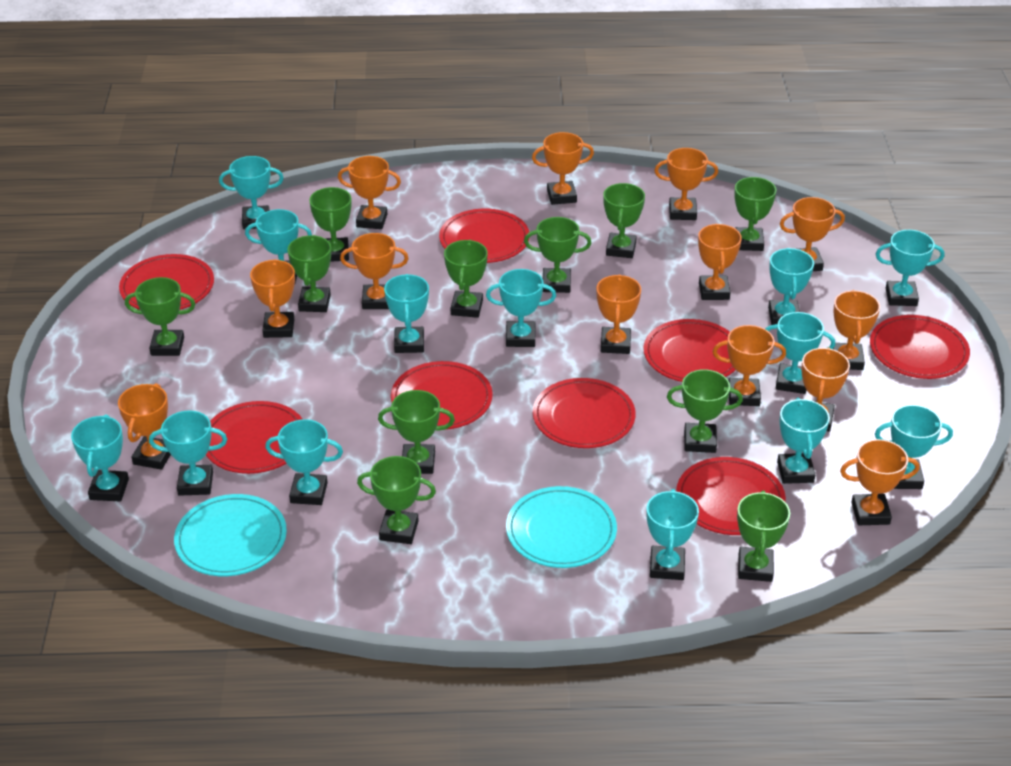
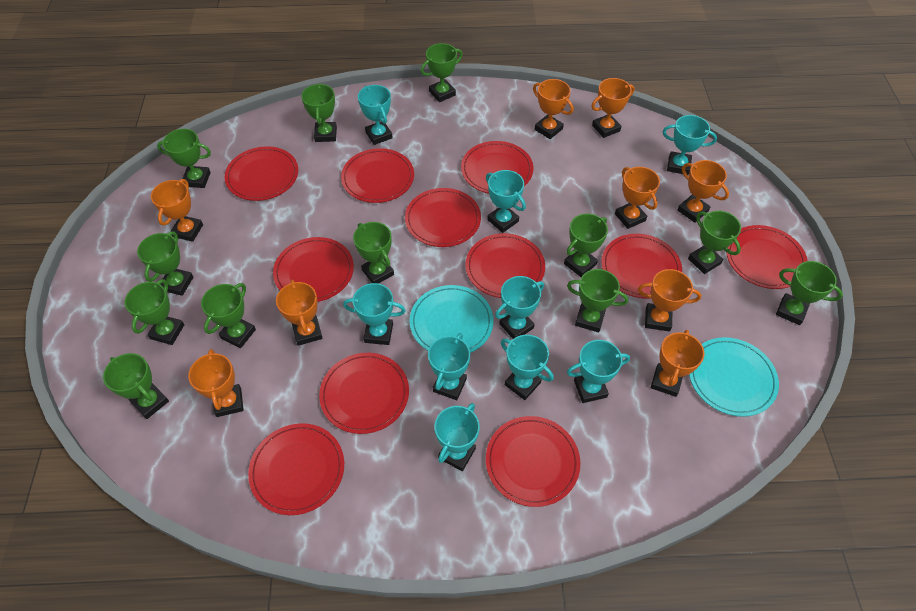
green trophy: [125,277,195,356] [288,235,331,312] [309,187,352,262] [357,456,436,544] [378,390,455,474] [444,240,488,318] [524,217,591,293] [603,183,645,258] [667,369,743,453] [734,177,776,251] [737,490,790,582] = 11 -> [103,353,169,419] [125,279,184,345] [137,231,193,296] [157,129,211,188] [201,283,256,348] [301,83,337,142] [353,222,394,284] [420,43,463,102] [564,213,608,277] [567,269,628,332] [688,211,741,274] [776,261,843,325] = 12
orange trophy: [118,383,171,470] [250,259,295,338] [338,156,401,229] [340,233,409,309] [532,132,594,205] [596,275,641,354] [654,148,718,220] [698,224,742,300] [713,325,786,406] [780,197,845,271] [802,347,850,432] [833,290,880,370] [840,439,919,525] = 13 -> [151,179,203,242] [188,349,244,417] [276,280,323,346] [533,79,573,139] [591,78,635,138] [615,167,660,229] [638,269,701,332] [651,330,705,397] [677,160,729,223] = 9
red plate: [119,254,214,310] [206,401,302,474] [391,361,493,430] [439,209,530,263] [533,378,636,448] [643,319,735,382] [676,457,786,535] [870,315,970,379] = 8 -> [225,146,298,201] [248,423,344,515] [273,237,354,302] [319,353,409,434] [341,148,414,203] [405,188,481,247] [461,141,533,194] [465,233,545,298] [486,416,580,507] [602,234,682,299] [726,225,807,289] = 11
turquoise trophy: [71,415,129,501] [149,410,227,496] [219,156,284,229] [245,209,312,283] [265,419,343,505] [384,274,429,353] [486,269,556,347] [646,489,699,580] [765,312,835,394] [768,248,814,325] [777,398,830,484] [875,405,953,489] [876,230,944,306] = 13 -> [343,283,406,345] [358,85,393,145] [428,333,470,400] [435,403,480,471] [486,170,526,233] [495,276,544,339] [501,335,554,400] [567,340,630,403] [663,115,717,175] = 9

